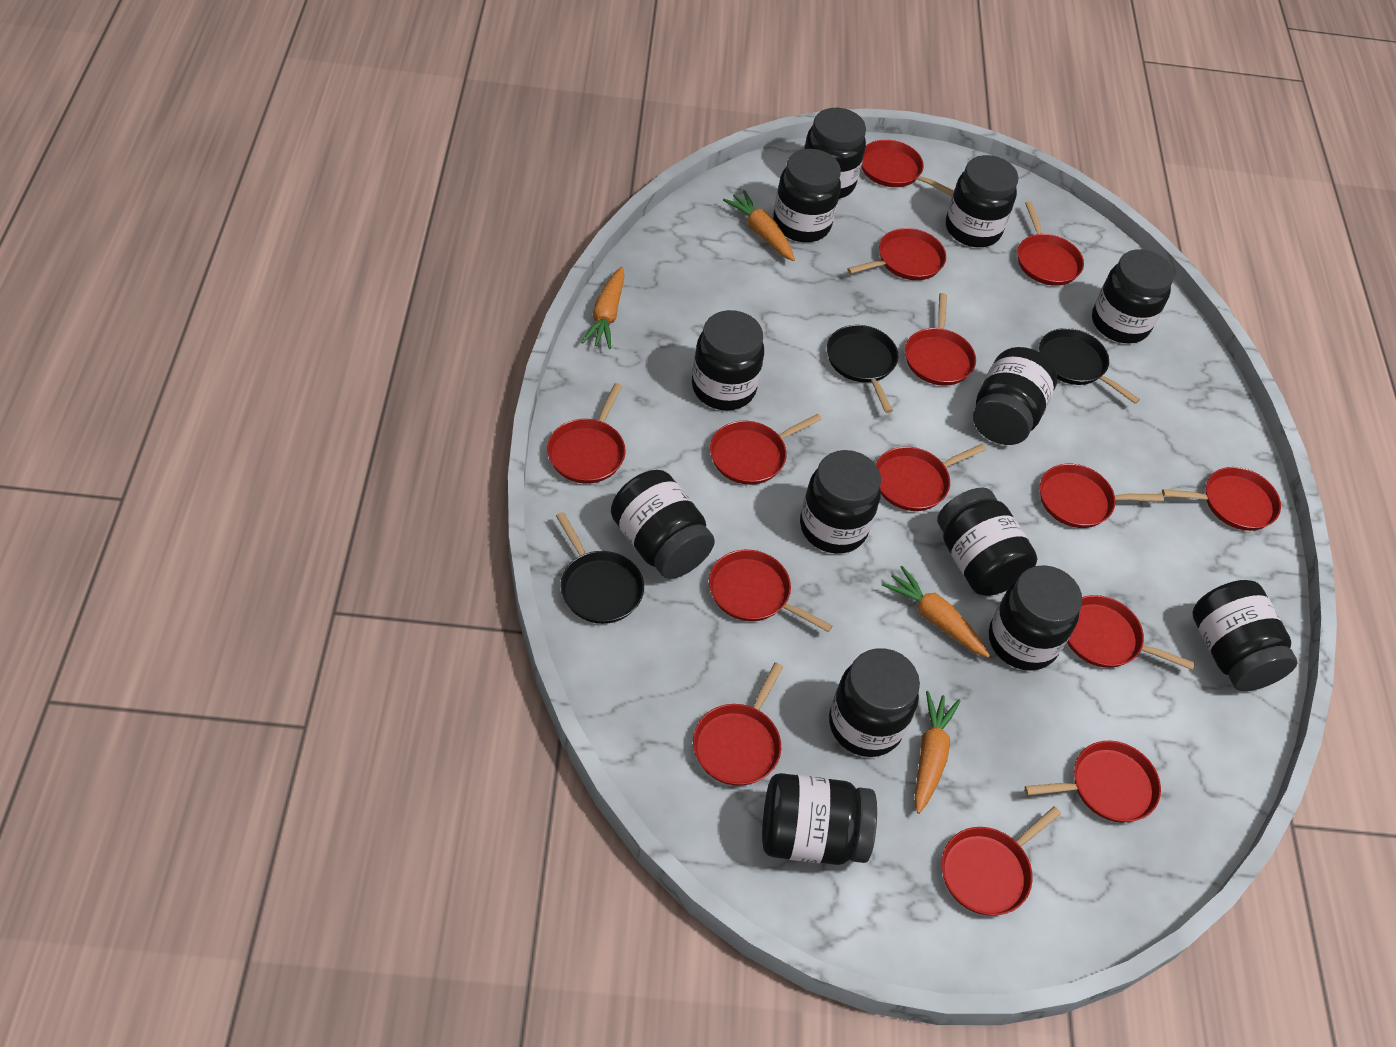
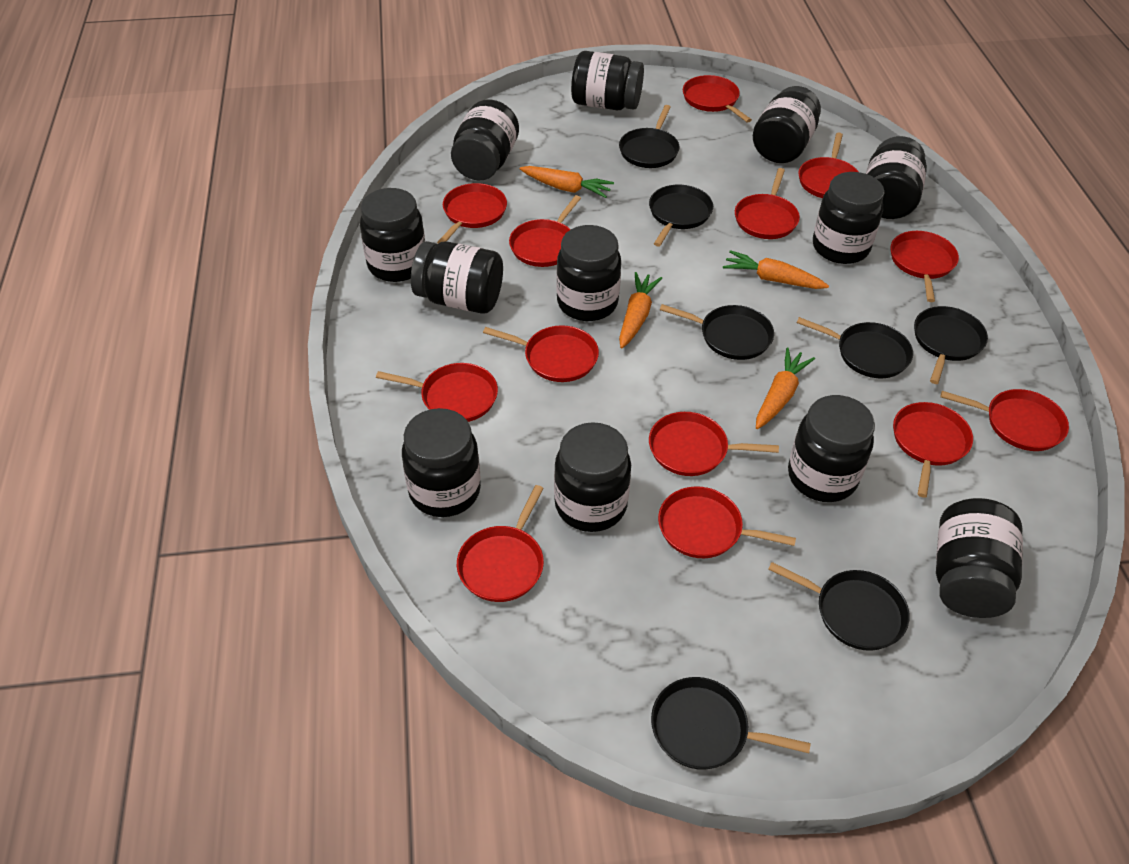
black jar: [611,470,715,579] [692,310,764,410] [762,773,877,865] [773,149,841,242] [800,450,881,554] [804,108,866,199] [829,648,920,757] [937,487,1037,596] [946,155,1019,247] [973,347,1057,445] [989,565,1082,671] [1092,249,1174,344] [1192,580,1297,691] = 13 -> [360,188,425,282] [402,408,481,517] [411,241,503,314] [451,99,519,181] [554,422,631,532] [556,225,621,321] [571,51,644,110] [753,86,821,163] [788,395,875,502] [813,172,885,264] [866,136,927,219] [936,498,1023,618] = 12
black pan: [556,512,644,624] [827,325,898,413] [1039,328,1140,404] = 3 -> [619,105,679,168] [649,185,713,247] [651,677,811,770] [660,304,774,360] [768,562,910,651] [797,317,913,378] [914,306,988,384] = 7
red pan: [547,383,626,484] [693,662,783,786] [709,550,833,632] [710,414,822,485] [847,228,946,280] [861,140,954,196] [876,444,986,511] [905,293,976,386] [941,806,1061,915] [1017,201,1084,286] [1025,741,1161,823] [1040,464,1164,528] [1067,595,1195,670] [1162,467,1281,531] = 14 -> [376,363,498,422] [437,183,507,243] [457,485,544,602] [483,325,599,382] [509,195,581,267] [649,412,779,476] [658,486,796,558] [683,75,752,123] [735,168,800,239] [798,133,859,198] [890,231,959,302] [893,402,973,498] [940,389,1069,451] = 13

